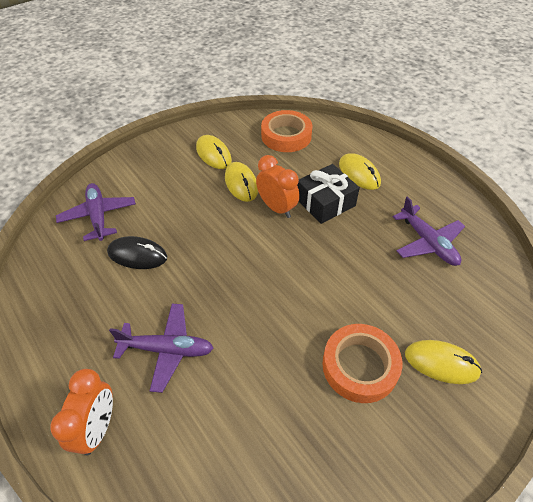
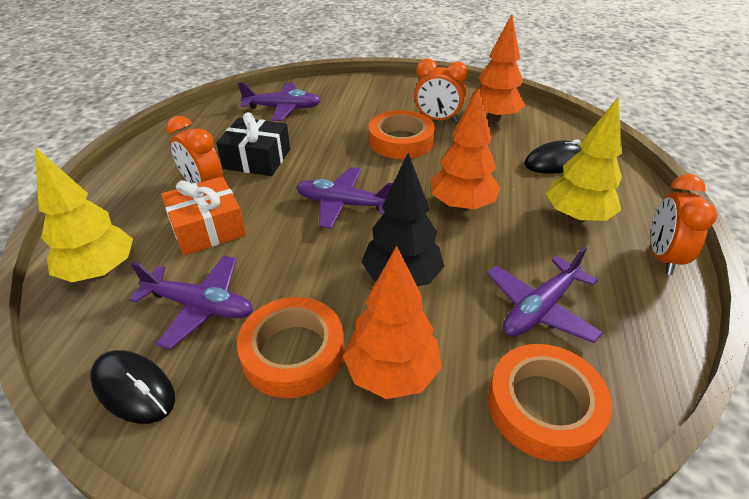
black mouse: [107,236,167,269] = 1 -> [90,350,175,424] [524,139,582,174] = 2
black tree: none = 0 -> [362,153,444,286] = 1
orange clock: [51,369,113,456] [256,155,300,218] = 2 -> [166,116,223,184] [414,59,468,122] [651,174,717,275] = 3
orange gift: none = 0 -> [161,177,246,255] = 1
orange tape: [261,110,313,152] [322,324,402,403] = 2 -> [237,297,345,398] [369,110,435,159] [488,344,612,462] = 3
orange tree: none = 0 -> [343,246,442,399] [431,88,500,211] [469,14,525,122] = 3
purple plane: [56,183,136,241] [109,304,214,393] [393,196,465,266] = 3 -> [129,255,253,350] [238,82,321,121] [296,167,393,229] [487,246,603,343] = 4
yellow mouse: [196,135,232,169] [225,162,258,202] [339,153,381,190] [405,340,482,384] = 4 -> none = 0
yellow tree: none = 0 -> [35,147,133,282] [546,98,622,223] = 2

